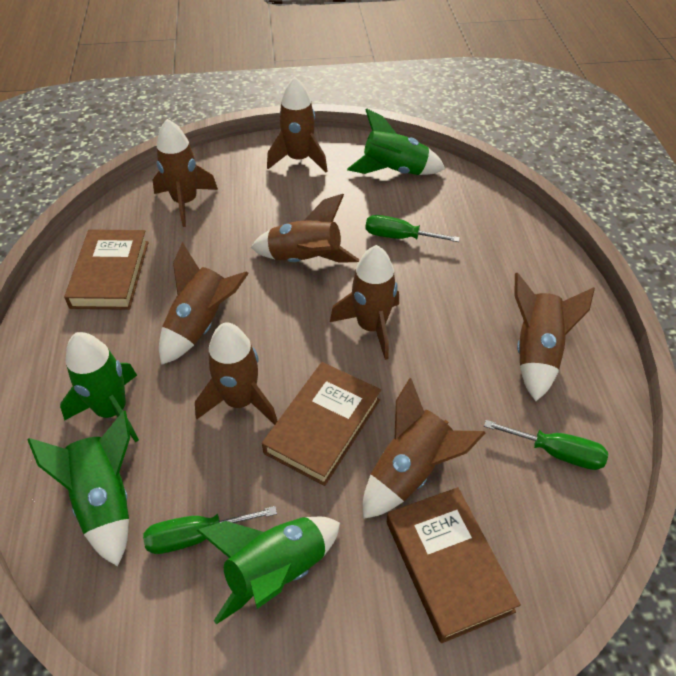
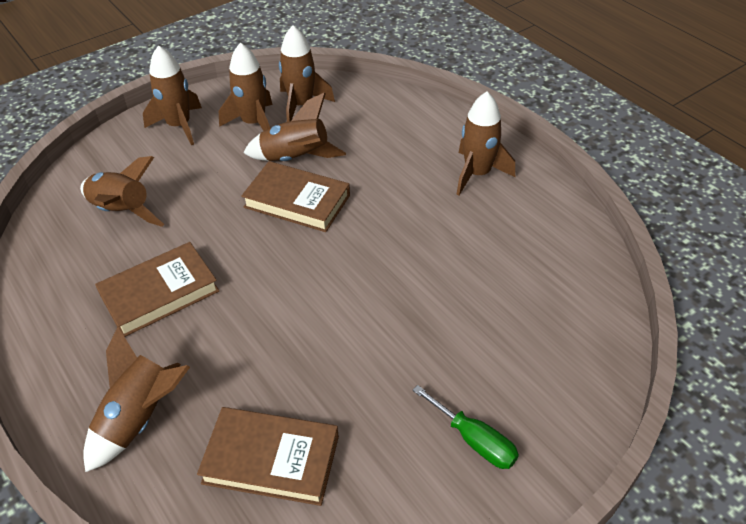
brown rocket: [153,119,218,227] [159,242,249,365] [195,322,277,425] [251,194,359,263] [267,77,327,172] [330,245,399,360] [363,378,486,519] [514,273,595,401] = 8 -> [80,156,164,227] [83,327,190,472] [143,45,202,145] [219,42,273,131] [244,93,346,161] [279,25,335,122] [456,92,515,195] = 7
green rocket: [27,410,130,566] [60,332,139,442] [196,517,340,624] [347,108,445,175] = 4 -> none = 0
green screwdriver: [143,506,277,554] [366,215,460,242] [484,420,608,470] = 3 -> [412,385,519,469] = 1

